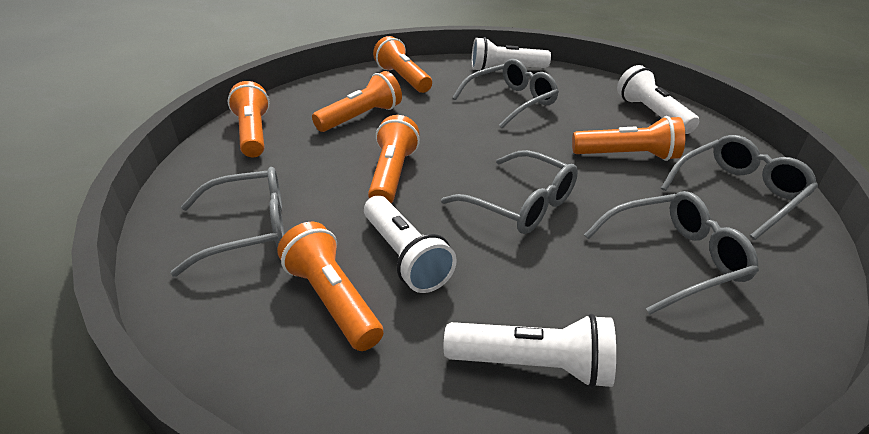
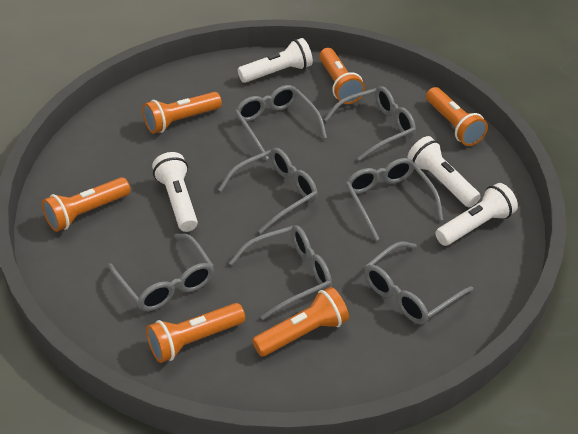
grey glasses: [170,167,285,277] [441,150,578,234] [452,59,559,128] [584,191,759,314] [661,135,818,240] = 5 -> [108,233,214,311] [218,148,318,234] [229,225,332,320] [235,85,327,160] [324,86,416,161] [345,158,443,241] [364,241,473,324] = 7

